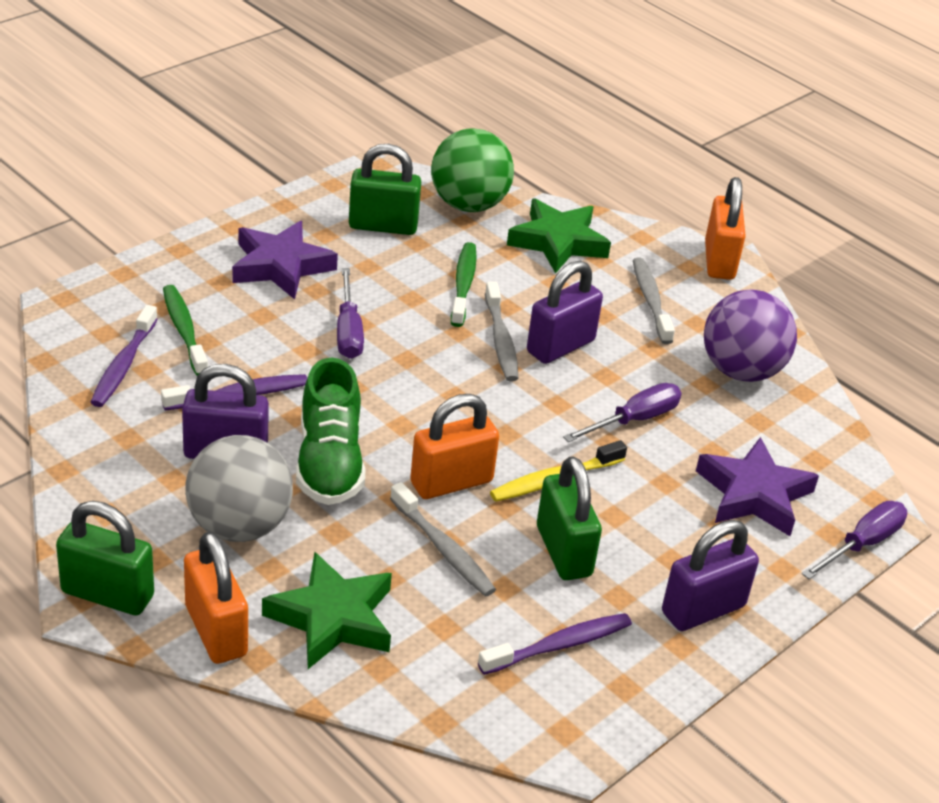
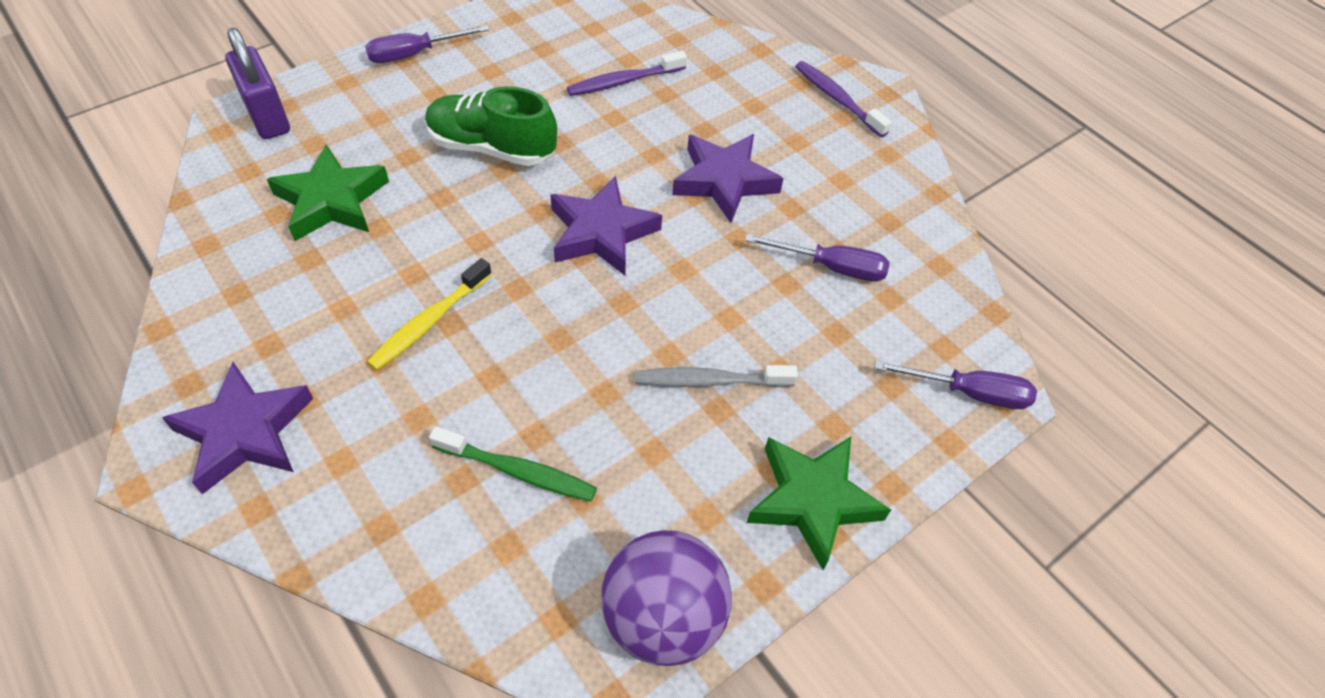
green ball: [431,128,514,212] = 1 -> none = 0
green padlock: [56,501,154,616] [349,144,421,235] [537,456,602,580] = 3 -> none = 0
green toothbrush: [163,285,208,376] [451,242,477,327] = 2 -> [429,427,597,501] = 1
grey ball: [185,435,293,542] = 1 -> none = 0
grey toothbrush: [390,482,496,597] [485,282,518,381] [633,257,675,344] = 3 -> [635,365,798,387] = 1
orange padlock: [184,532,248,664] [410,394,499,499] [705,177,746,280] = 3 -> none = 0
purple padlock: [182,364,269,459] [527,261,603,364] [662,520,759,631] = 3 -> [225,28,290,139] = 1
purple star: [232,221,338,300] [696,437,819,536] = 2 -> [162,362,314,494] [550,176,662,275] [672,134,784,223] = 3
purple toothbrush: [90,305,158,407] [161,374,307,410] [478,613,632,675] = 3 -> [567,51,687,96] [795,61,892,137] = 2

